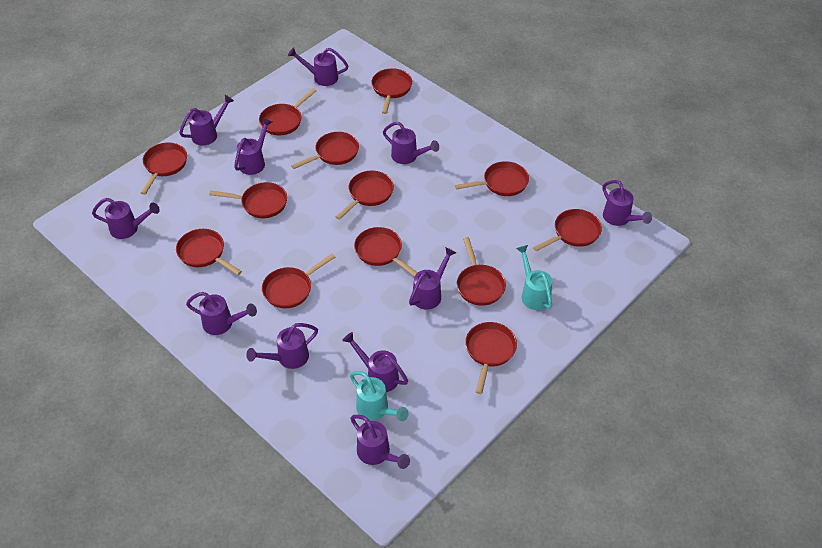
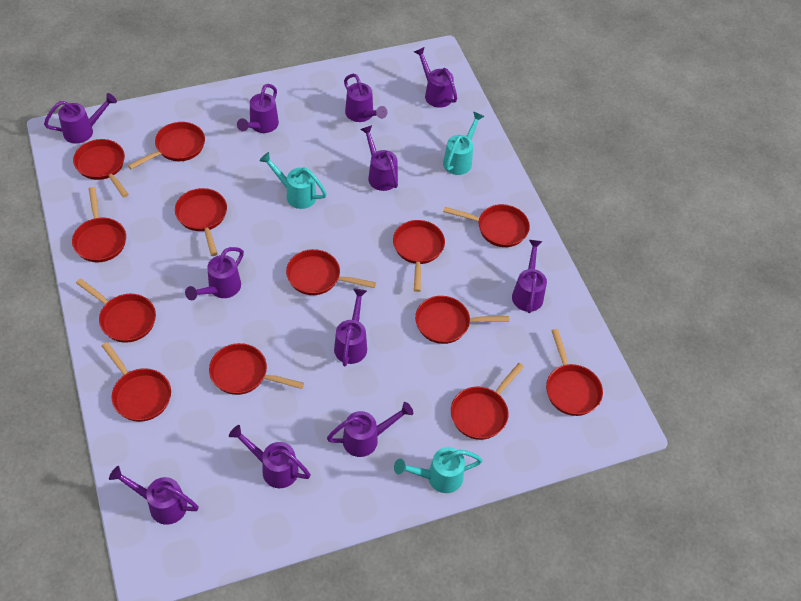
turquoise watering can: [350,371,409,421] [516,245,552,310] = 2 -> [259,152,327,209] [394,447,483,493] [443,111,485,175] = 3

